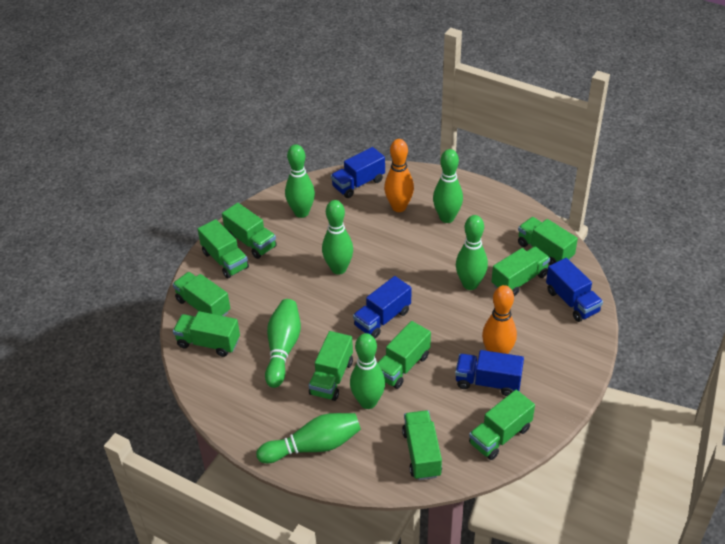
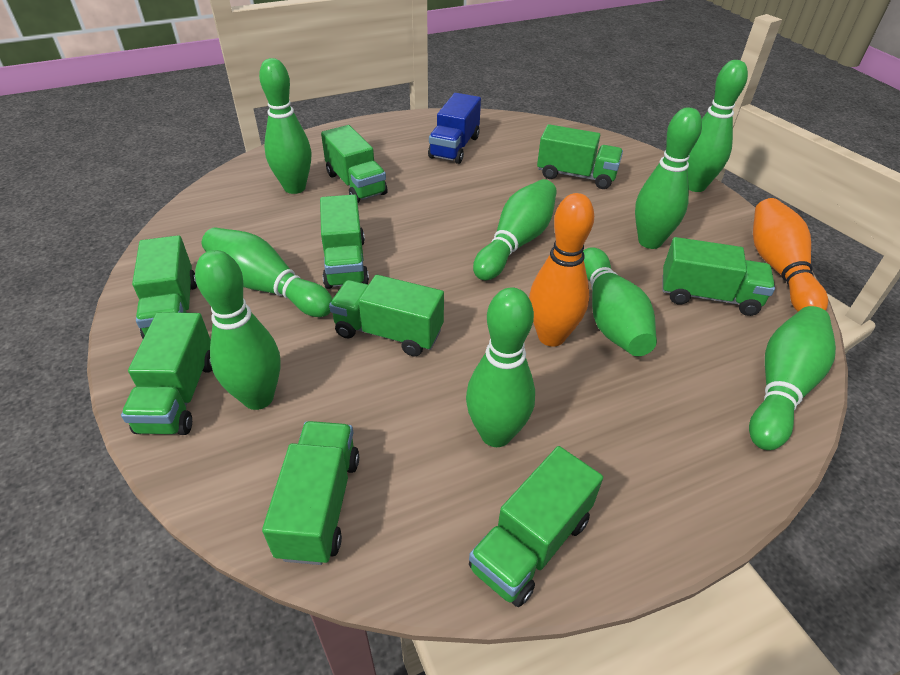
blue truck: [331,147,385,198] [353,276,411,338] [455,350,524,396] [546,258,603,322] = 4 -> [428,93,481,164] = 1
green bowling pin: [256,413,361,463] [265,299,301,388] [285,144,315,218] [322,200,353,275] [350,333,385,409] [433,149,463,223] [456,215,488,290] = 7 -> [195,250,281,410] [202,227,333,317] [259,58,311,194] [466,287,535,447] [473,179,557,280] [583,247,657,356] [635,107,702,249] [687,60,748,192] [749,306,836,450] = 9
green truck: [173,272,230,316] [173,311,240,357] [198,219,249,278] [222,203,277,259] [309,331,353,401] [377,321,431,389] [402,410,442,480] [469,390,535,460] [491,247,550,296] [518,217,578,265] = 10 -> [121,312,212,435] [132,235,197,339] [262,421,359,565] [320,194,369,289] [321,125,388,203] [329,275,444,356] [469,446,603,607] [537,124,623,189] [663,237,775,316] = 9

